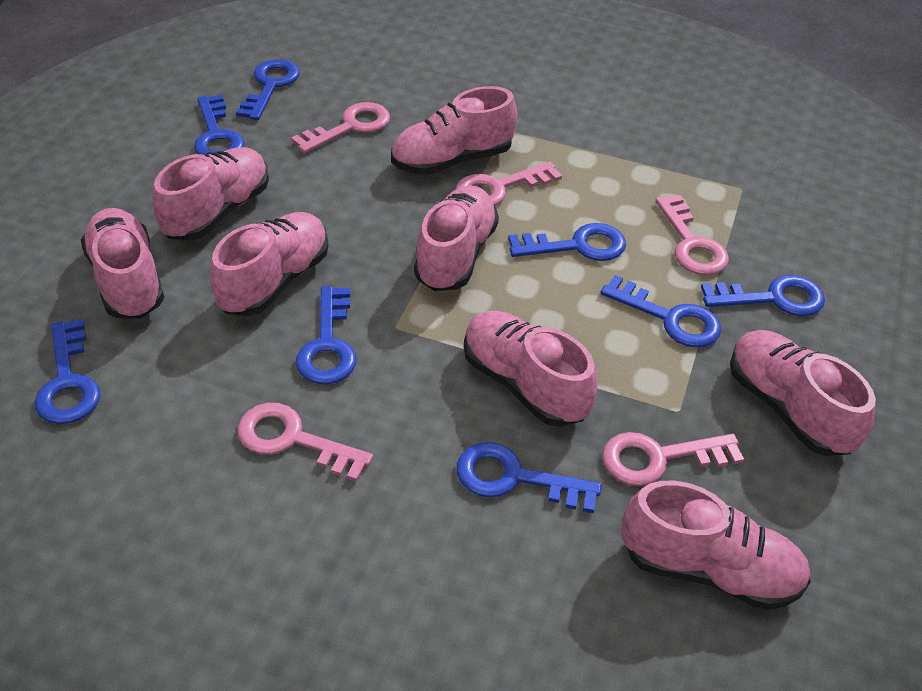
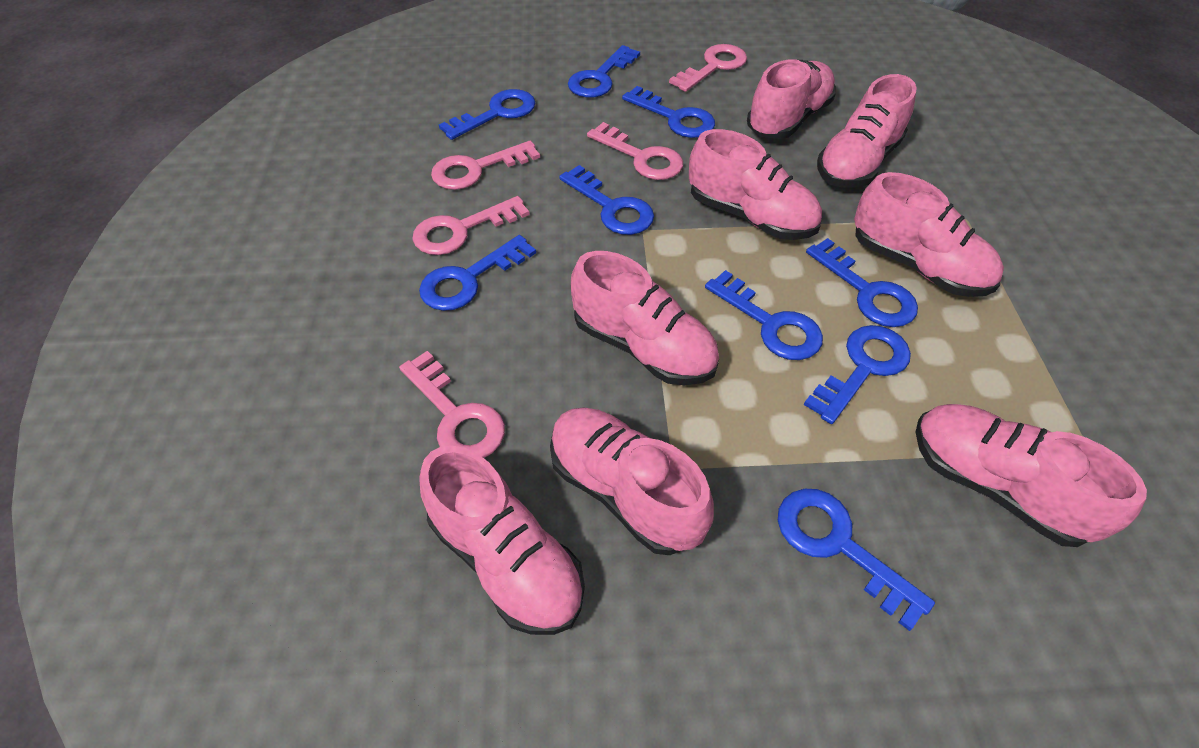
blue key: [34,319,100,424] [194,95,244,154] [236,59,300,120] [296,286,356,385] [456,442,602,513] [508,223,626,261] [600,275,721,348] [701,275,825,316] = 8 -> [419,235,536,311] [439,89,535,140] [559,165,654,235] [568,45,640,97] [622,86,715,138] [705,270,823,360] [778,489,935,631] [804,325,911,424] [806,238,918,327] = 9

